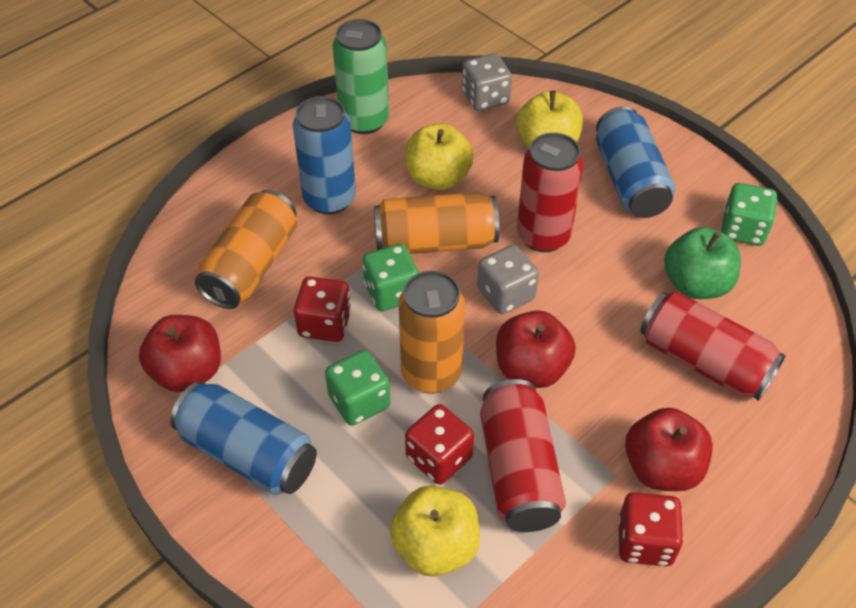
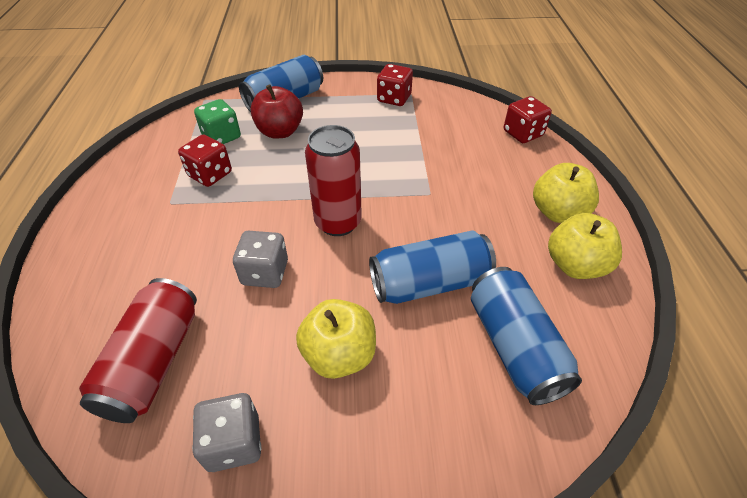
green apple: [664,227,741,299] = 1 -> none = 0
green can: [333,19,389,134] = 1 -> none = 0
green dice: [325,350,391,426] [362,244,419,311] [721,183,777,246] = 3 -> [194,99,241,144] = 1
orange can: [195,190,297,309] [374,192,499,254] [398,270,465,394] = 3 -> none = 0
red apple: [139,315,221,392] [496,311,576,388] [625,408,713,491] = 3 -> [251,84,303,138] = 1
red can: [480,379,566,532] [517,133,584,252] [640,291,786,401] = 3 -> [79,278,197,423] [305,125,362,236] = 2

